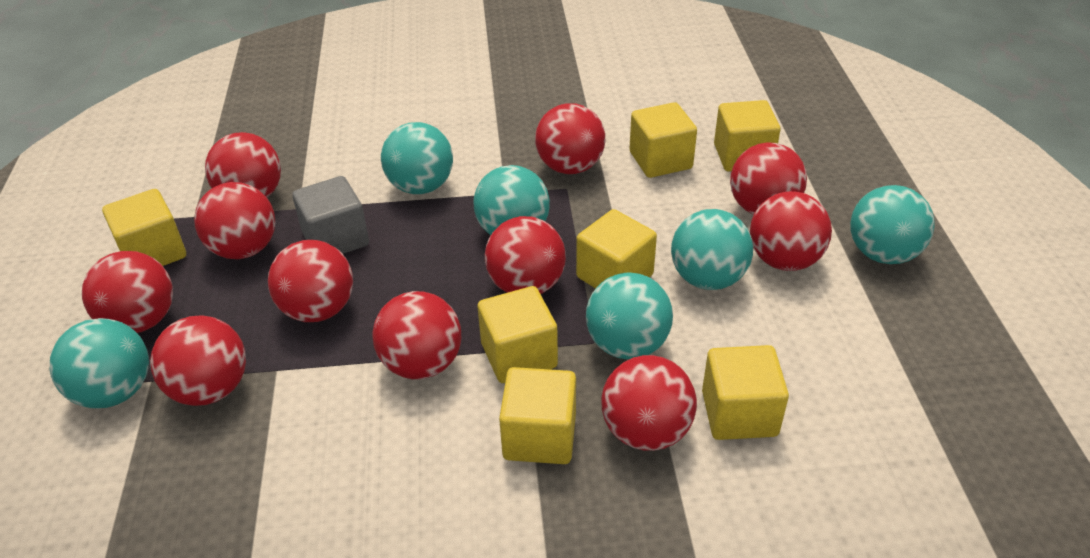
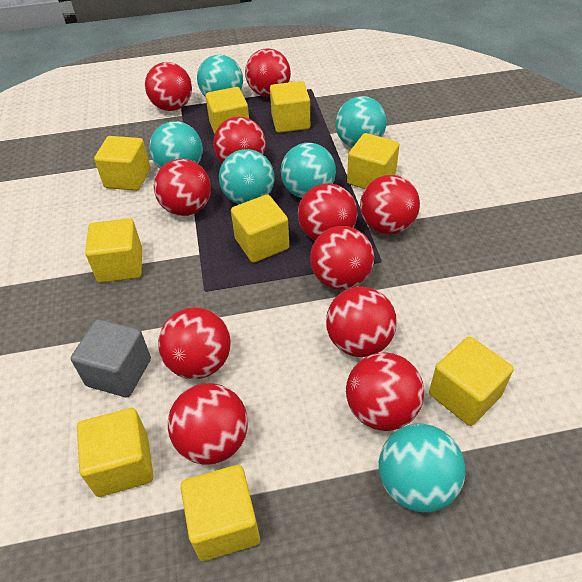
yellow cube: [102,189,186,266] [477,286,558,383] [499,367,576,464] [576,209,657,289] [629,102,697,178] [702,345,789,440] [714,100,780,171] = 7 -> [77,408,154,497] [85,218,142,283] [94,136,150,191] [181,465,260,561] [205,87,249,134] [231,195,289,263] [270,81,310,133] [347,133,399,189] [429,336,514,426] = 9

